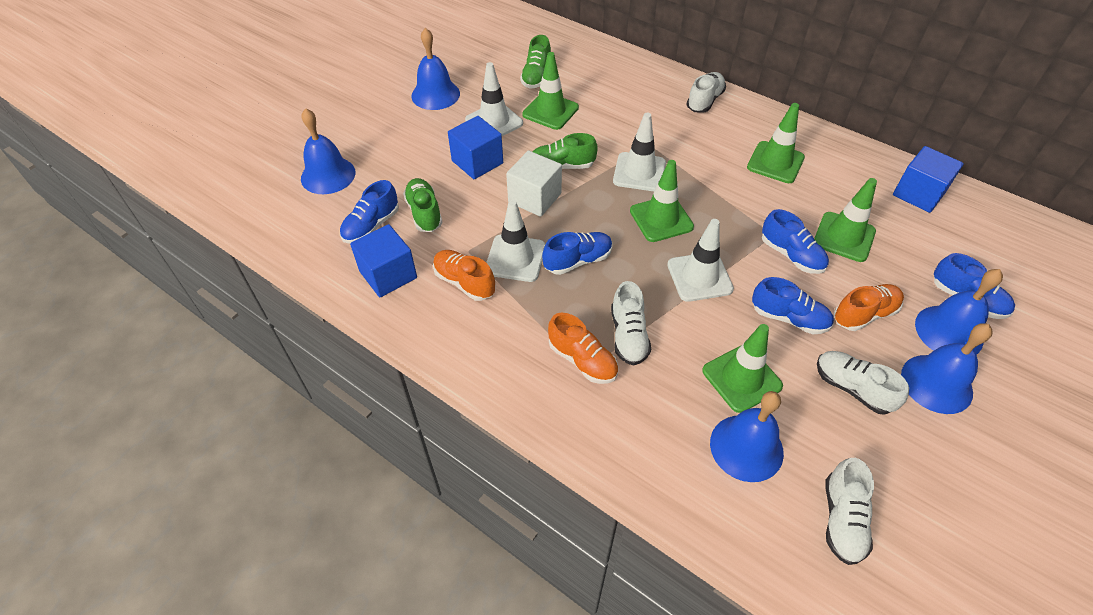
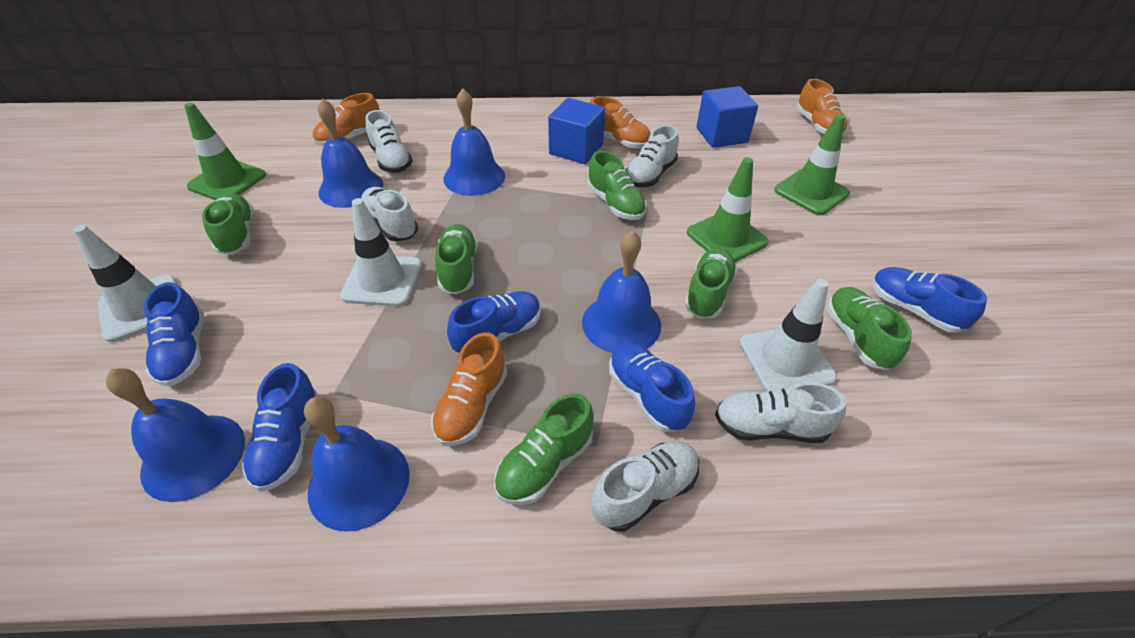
blue cube: [350,224,417,297] [448,116,503,179] [893,146,964,213] = 3 -> [548,98,605,164] [696,86,758,148] = 2
green shoe: [403,178,443,232] [520,35,551,89] [533,133,598,169] = 3 -> [202,193,254,255] [435,224,477,294] [494,393,594,505] [588,151,647,220] [685,248,737,319] [826,287,912,370] = 6
green traffic cone: [522,52,579,130] [630,160,694,242] [702,324,783,413] [747,103,805,183] [814,178,877,262] = 5 -> [184,103,266,200] [687,157,769,262] [774,114,850,215] = 3
orange shoe: [433,250,495,301] [548,313,618,384] [834,284,904,331] = 3 -> [313,93,380,146] [431,332,507,446] [590,96,651,149] [796,79,848,136] = 4
white cube: [506,151,562,217] = 1 -> none = 0
white shoe: [611,281,651,365] [686,72,726,113] [817,351,909,415] [826,458,874,565] = 4 -> [361,187,418,241] [366,110,412,173] [592,442,699,532] [626,125,679,187] [715,382,846,443] = 5
white traffic cone: [465,62,523,136] [486,200,545,282] [613,113,666,191] [667,219,734,302] = 4 -> [73,225,177,342] [340,198,422,307] [739,279,837,391] = 3

